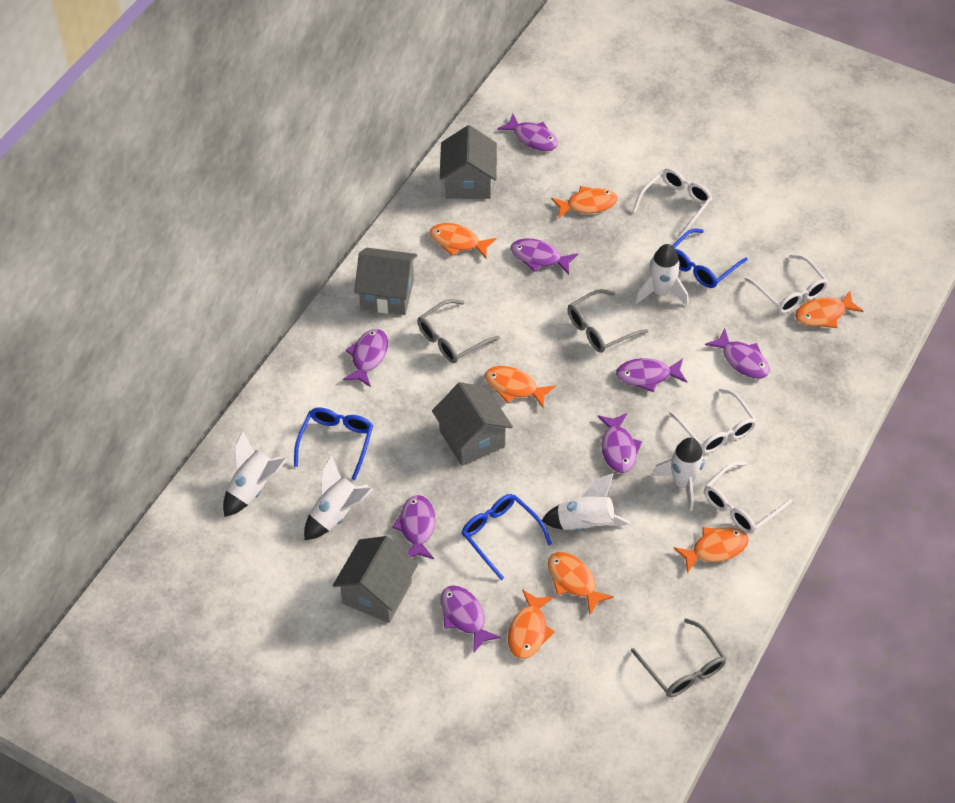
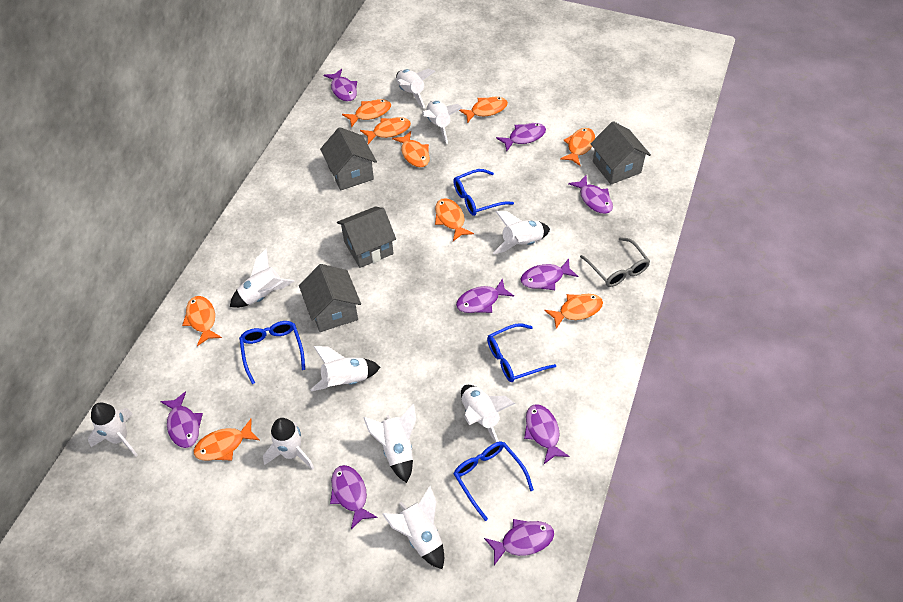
blue glasses: [294,407,373,480] [461,494,552,580] [673,229,748,288] = 3 -> [239,321,305,384] [453,169,514,216] [454,441,534,521] [487,323,557,382] = 4
grey glasses: [418,299,500,363] [567,289,648,353] [631,618,727,697] = 3 -> [580,237,650,287] = 1
orange fish: [429,223,496,259] [485,366,555,409] [508,589,555,659] [548,552,614,615] [551,186,618,219] [673,527,749,574] [795,291,864,328] = 7 -> [182,296,222,346] [194,419,260,461] [342,99,391,128] [360,117,411,144] [392,131,430,167] [435,198,474,241] [459,97,508,123] [544,294,603,329] [560,128,595,166] = 9
purple fish: [343,329,388,387] [392,495,435,559] [441,585,501,653] [497,114,558,151] [511,238,578,274] [598,413,642,473] [616,358,687,392] [705,329,769,379] = 8 -> [160,391,203,448] [323,69,357,102] [330,465,378,529] [456,278,514,313] [484,519,554,565] [496,123,546,151] [521,259,578,290] [524,404,569,464] [568,175,613,214] = 9
white glasses: [633,168,713,238] [669,388,757,453] [704,462,792,534] [744,254,828,313] = 4 -> none = 0
white rocket: [223,431,288,517] [304,456,373,540] [542,473,630,531] [635,244,689,306] [652,438,708,511] = 5 -> [88,402,138,457] [230,249,295,308] [263,418,314,470] [310,346,380,391] [363,404,416,483] [382,486,444,569] [396,69,435,108] [422,100,463,144] [461,385,515,443] [493,211,550,254] = 10

